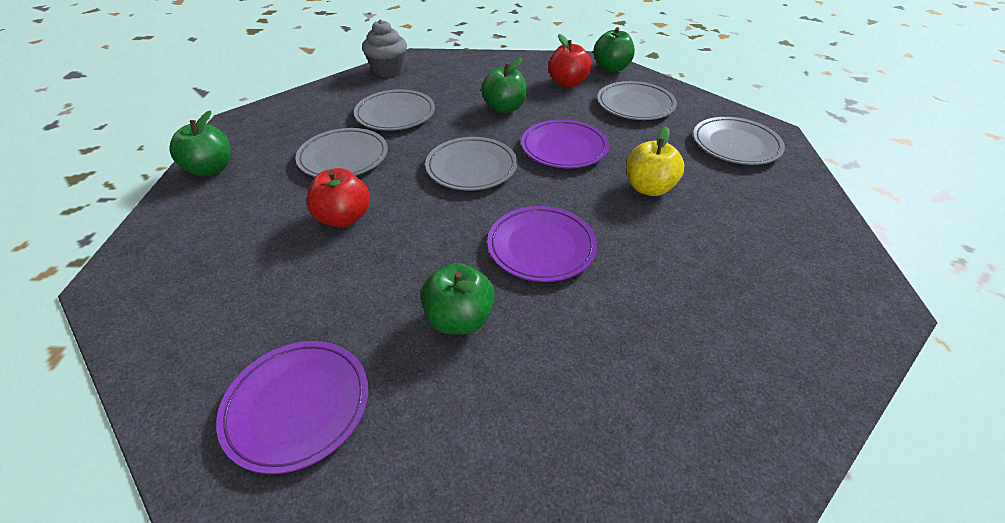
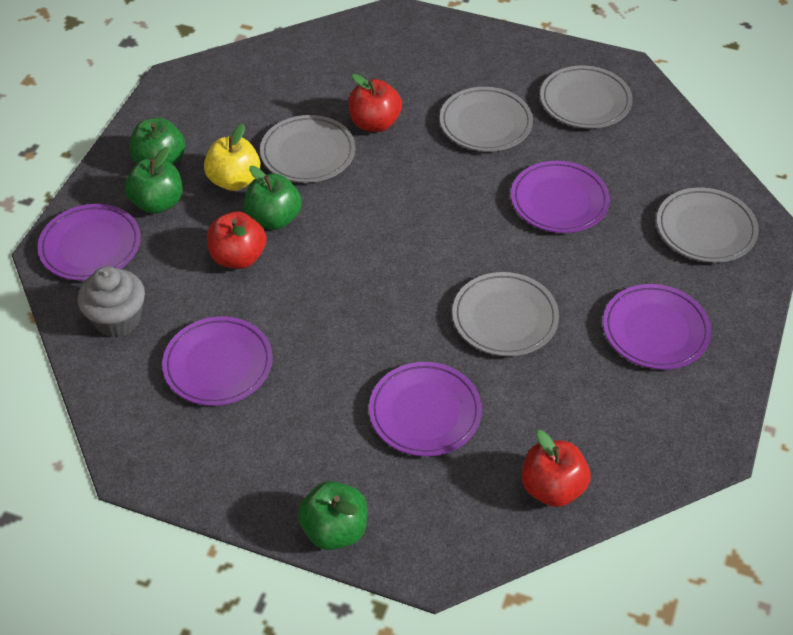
purple plate: [216,341,368,474] [487,206,597,282] [521,119,609,168] = 3 -> [37,204,141,281] [162,316,273,406] [369,362,482,456] [511,161,610,233] [603,284,712,370] = 5
red apple: [307,168,370,227] [548,34,591,88] = 2 -> [207,211,266,269] [348,74,402,132] [522,430,590,507] = 3

